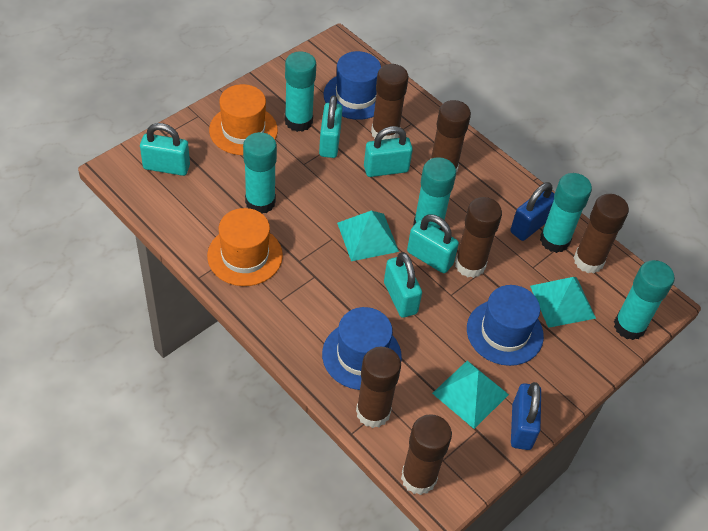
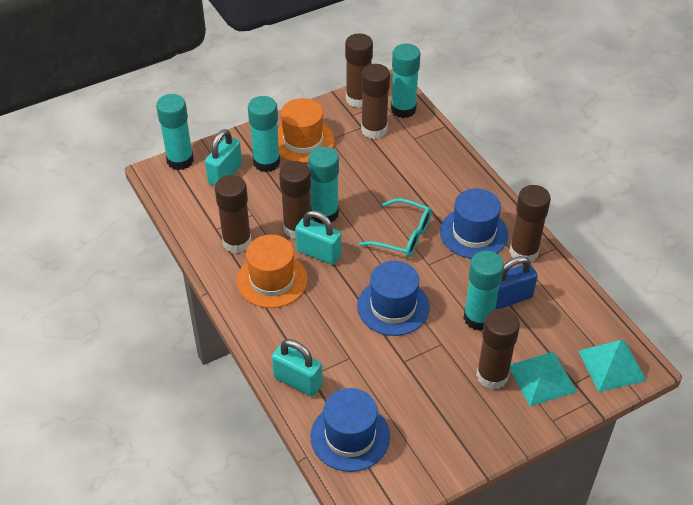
blue padlock: [510,182,554,241] [511,382,541,450] = 2 -> [495,256,538,309] = 1
turquoise glasses: none = 0 -> [359,198,432,257] = 1
turquoise padlock: [140,123,190,176] [319,96,343,158] [364,126,413,177] [384,252,422,318] [407,214,459,273] = 5 -> [205,129,242,186] [272,339,323,397] [295,210,341,265] = 3
turquoise pyramid: [337,210,399,261] [432,361,509,429] [530,277,596,328] = 3 -> [510,352,577,406] [578,340,647,392] = 2

